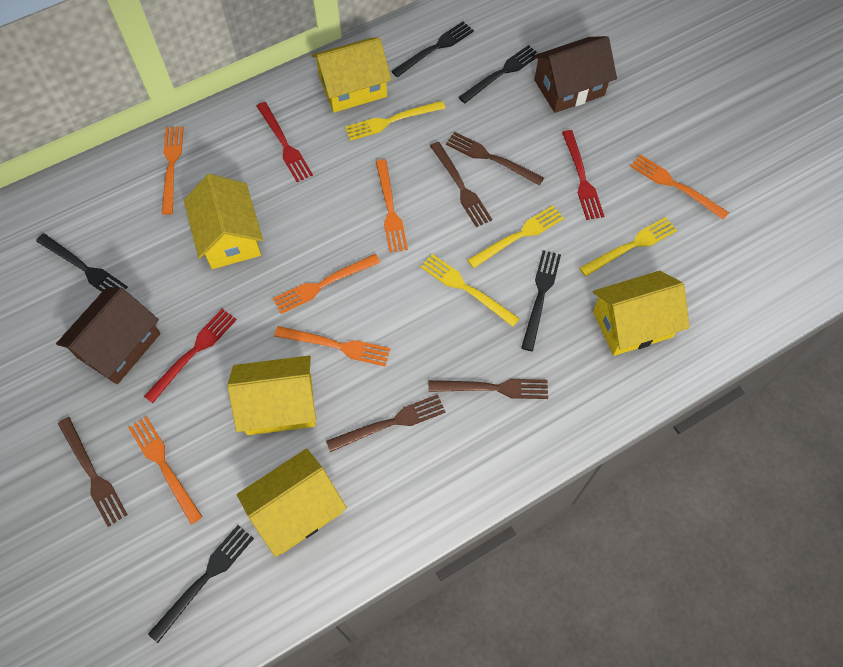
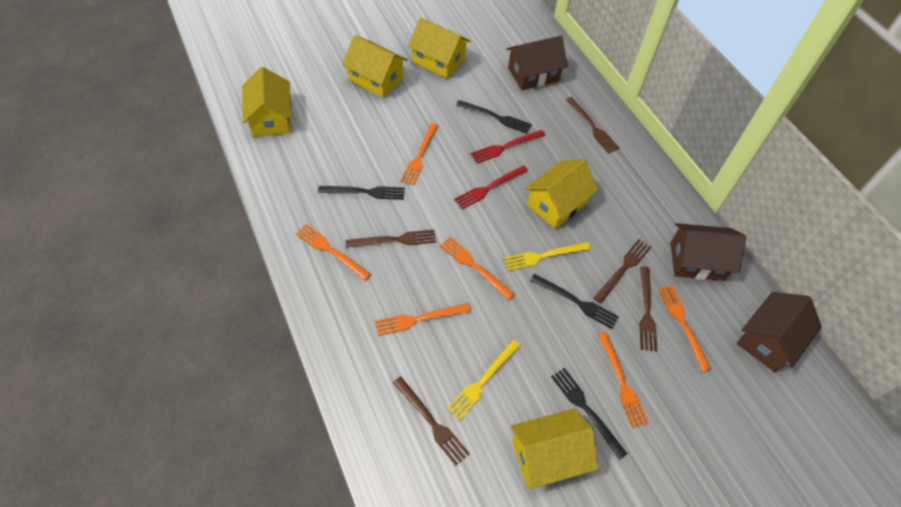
black fork: [36,233,128,292] [148,525,254,643] [391,21,474,77] [458,45,539,103] [521,250,561,351] = 5 -> [318,186,405,200] [456,100,532,134] [530,274,619,329] [551,368,627,460] = 4
brown house: [56,287,160,384] [532,36,617,113] = 2 -> [507,36,568,90] [670,223,746,281] [737,292,822,372] = 3
red fork: [144,309,237,403] [257,102,313,182] [562,130,604,220] = 3 -> [454,165,528,210] [471,130,545,164] = 2
yellow fork: [345,101,446,141] [420,254,520,327] [467,206,564,268] [579,217,677,276] = 4 -> [447,340,521,420] [503,242,591,271] = 2

